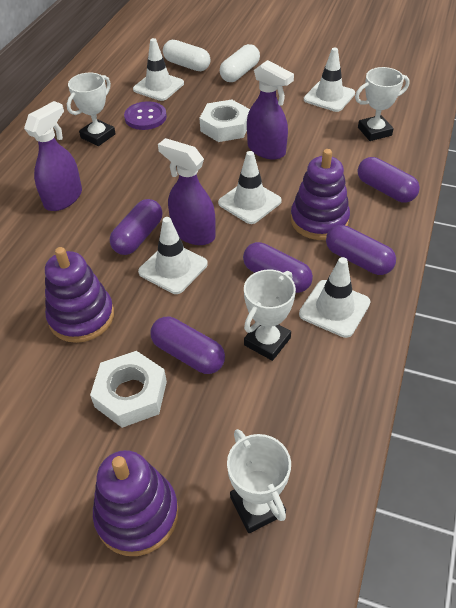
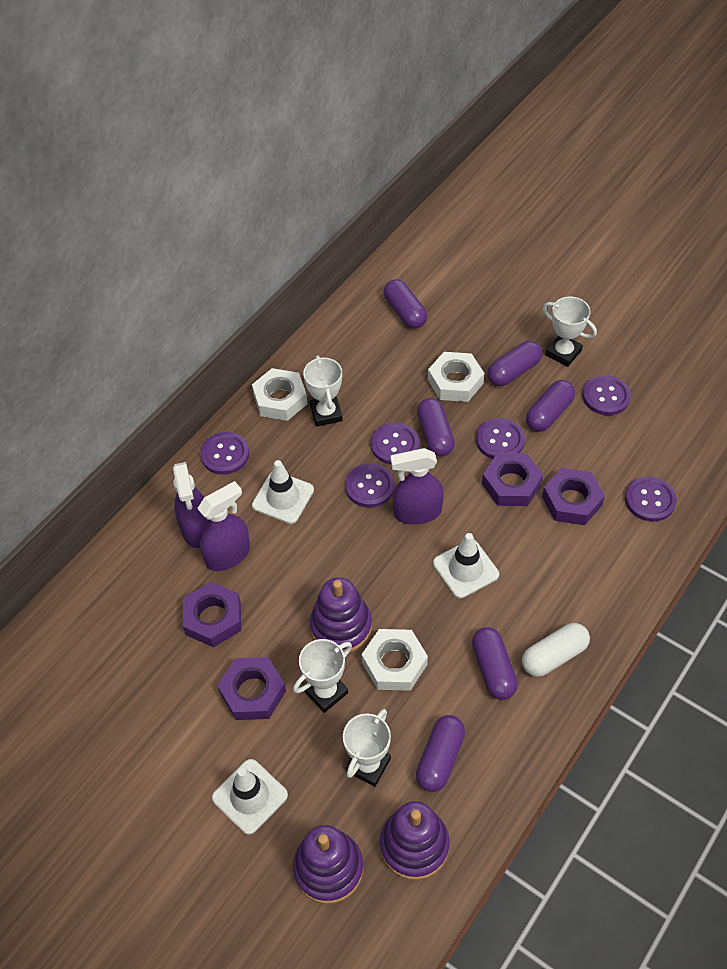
purple button: [124,101,167,130] = 1 -> [200,432,249,475] [345,463,395,508] [371,422,419,465] [476,418,525,459] [582,375,631,415] [625,476,677,522] = 6
purple capsule: [110,199,162,255] [150,317,225,374] [243,242,313,293] [326,225,396,275] [358,157,420,203] = 5 -> [384,279,427,329] [416,715,465,792] [417,398,455,457] [472,627,518,700] [488,341,542,386] [526,380,575,432] = 6
purple nut: none = 0 -> [183,582,241,647] [217,657,286,720] [482,453,543,506] [542,468,605,525] = 4
white capsule: [163,40,210,71] [220,44,260,82] = 2 -> [522,623,590,677] = 1
white nut: [90,351,167,428] [200,99,250,142] = 2 -> [252,368,307,421] [362,629,428,691] [428,352,484,402] = 3
white traffic cone: [133,38,184,101] [138,217,208,294] [218,151,282,224] [299,257,370,338] [304,47,355,112] = 5 -> [212,759,288,835] [252,460,314,524] [433,533,499,598] = 3

